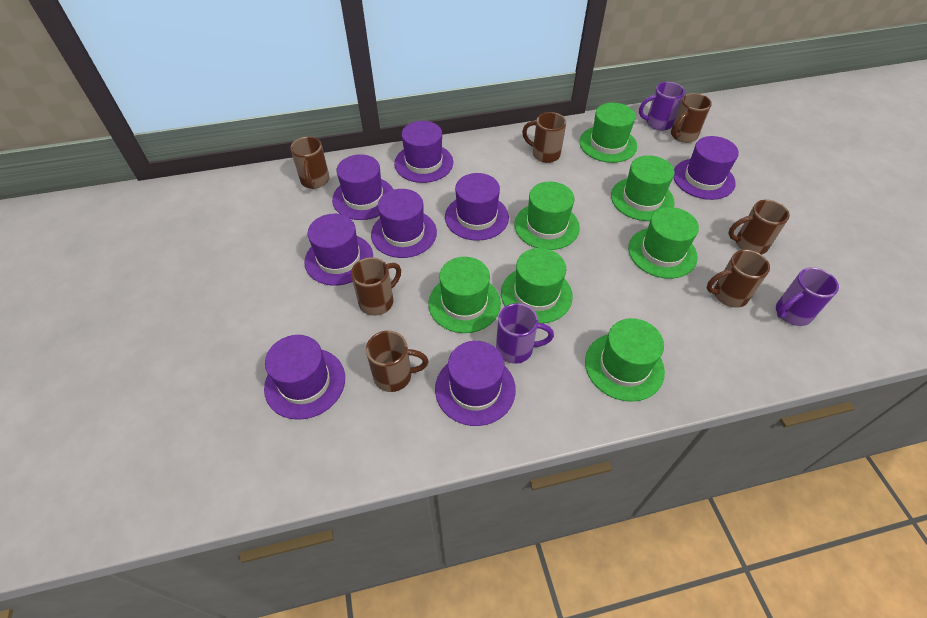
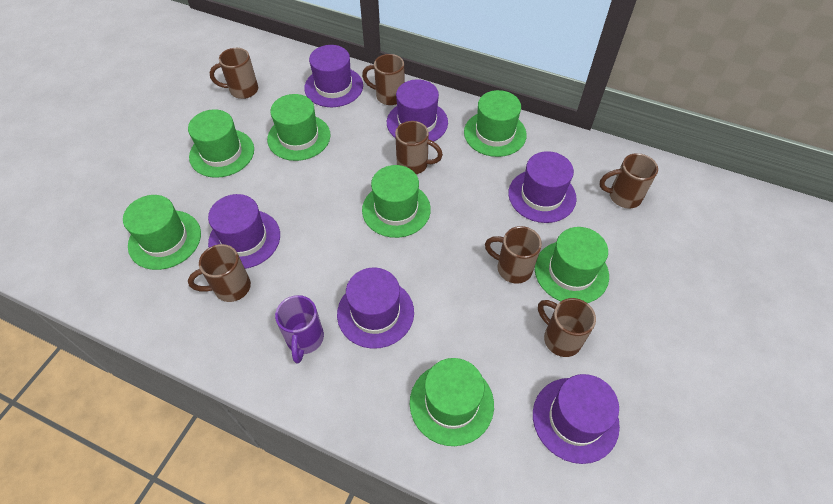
purple hat: [264,335,345,420] [304,214,373,286] [332,154,394,220] [371,189,437,258] [394,121,453,183] [435,341,516,426] [445,173,509,241] [673,136,739,200] = 8 -> [208,194,280,269] [304,45,363,107] [337,268,414,349] [387,79,448,142] [508,151,576,223] [533,374,620,464] = 6
purple mug: [496,303,554,364] [639,82,685,131] [776,267,839,326] = 3 -> [275,295,324,364] = 1

